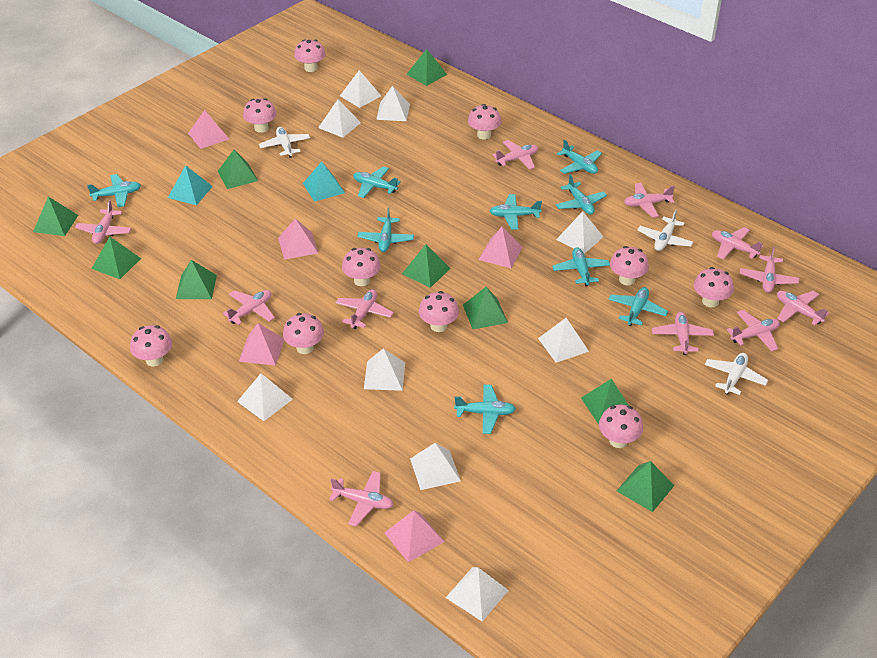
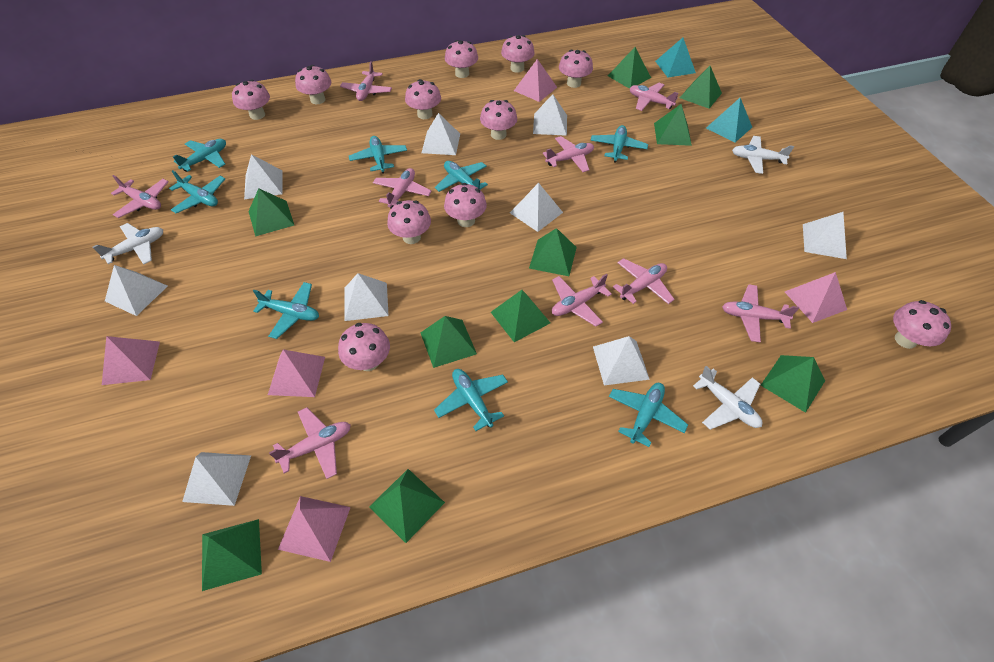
green pyramid: [33,197,78,236] [92,237,141,279] [176,260,217,299] [218,150,258,189] [402,244,451,288] [406,49,447,86] [463,287,508,329] [581,379,629,425] [617,461,675,512] = 9 -> [202,519,262,591] [248,188,294,236] [369,469,445,543] [420,316,477,368] [491,290,550,342] [529,228,577,276] [608,47,651,89] [654,104,692,146] [680,66,722,109] [761,355,825,413] = 10
pink mushroom: [130,325,172,366] [243,98,277,133] [283,313,324,354] [294,39,326,72] [342,248,381,286] [419,291,459,332] [468,104,501,139] [599,405,643,448] [610,246,649,285] [694,267,734,307] = 10 -> [232,79,270,120] [295,65,331,104] [338,323,390,371] [387,200,431,244] [405,79,441,119] [444,183,487,227] [445,40,478,78] [480,100,517,140] [501,35,535,73] [559,50,593,88] [893,300,951,349] = 11
pink plane: [75,200,131,244] [222,290,275,325] [329,471,393,526] [336,289,394,329] [493,140,538,170] [624,183,675,218] [652,312,714,355] [712,227,763,260] [727,310,780,351] [740,246,799,293] [777,291,829,325] = 11 -> [111,175,168,218] [269,408,351,479] [340,61,392,101] [373,168,432,208] [543,136,594,172] [552,274,612,326] [613,258,675,304] [630,83,678,111] [722,284,799,342] = 9
turquoise plane: [87,174,141,207] [353,166,401,198] [357,207,414,252] [454,384,516,434] [490,194,542,230] [552,247,610,287] [556,174,607,215] [557,139,602,174] [608,287,668,326] = 9 -> [169,170,225,213] [173,139,226,172] [253,282,319,339] [349,136,407,174] [434,369,508,431] [435,161,488,192] [590,125,648,163] [609,383,688,447] = 8

